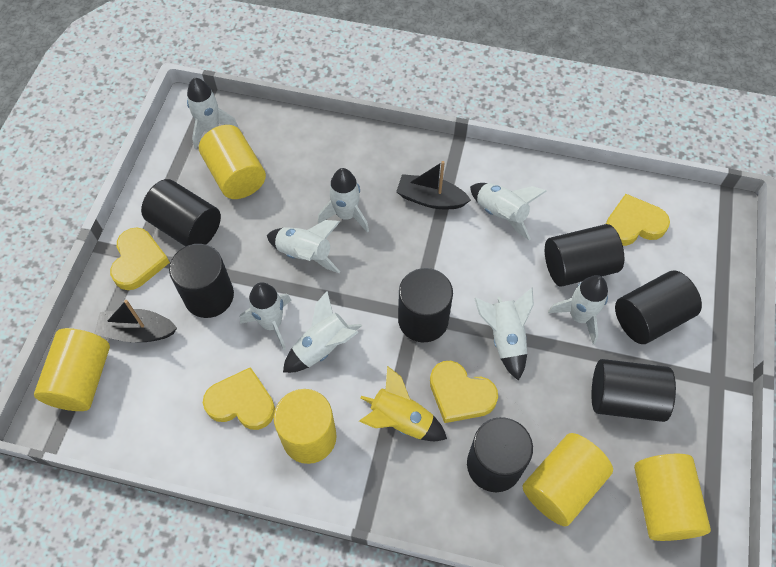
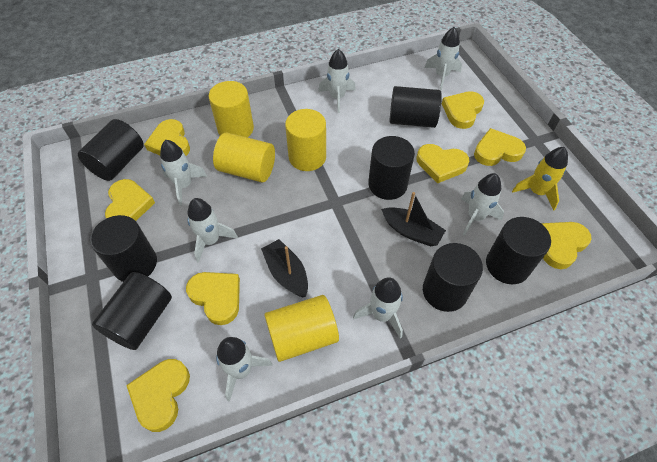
white rocket: [187,78,239,149] [240,282,291,350] [267,220,340,273] [283,291,362,373] [318,168,369,233] [470,183,547,240] [474,288,534,381] [548,275,608,345] = 8 -> [160,140,208,206] [188,198,238,263] [216,337,273,402] [318,49,356,113] [353,277,403,339] [425,27,462,90] [461,173,504,235] = 7
yellow cylinder: [34,328,110,411] [199,125,266,199] [274,389,337,464] [523,433,613,526] [634,454,711,541] = 5 -> [209,81,254,138] [213,132,275,183] [264,295,339,362] [285,109,326,171] = 4
yellow heart: [110,228,170,290] [203,367,275,430] [430,361,498,423] [606,194,670,246] = 4 -> [105,179,155,221] [126,359,190,432] [144,119,190,156] [186,272,240,325] [417,144,469,183] [442,91,484,129] [474,128,526,166] [541,222,592,269] = 8

